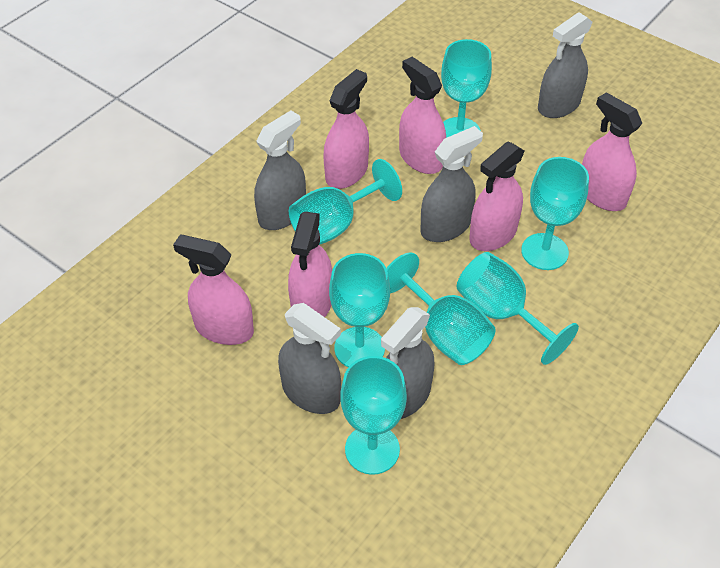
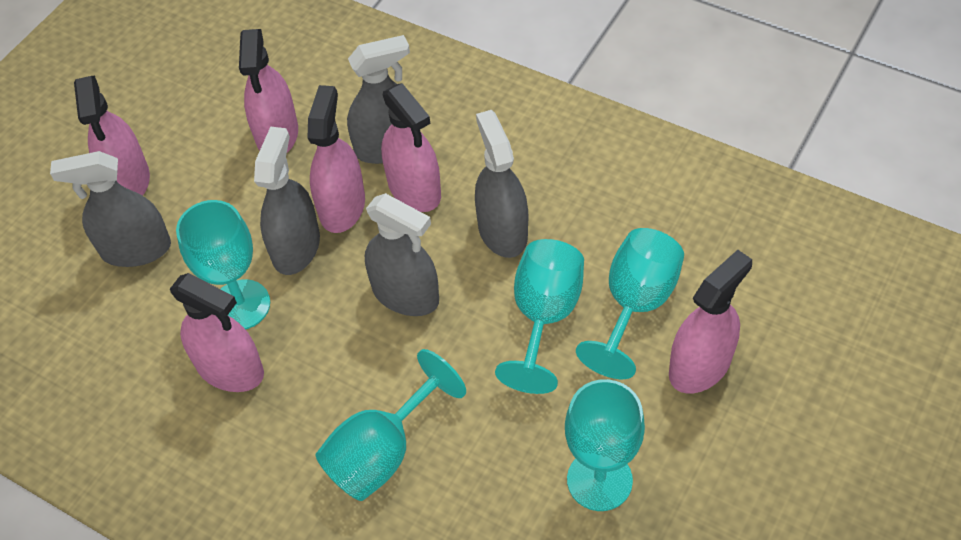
turquoise goblet: [289,159,402,245] [329,253,390,367] [340,356,407,475] [386,252,496,365] [441,39,492,138] [456,252,579,365] [521,157,589,270] = 7 -> [176,200,270,329] [316,349,466,501] [495,239,584,394] [565,379,645,511] [576,228,684,379] = 5

